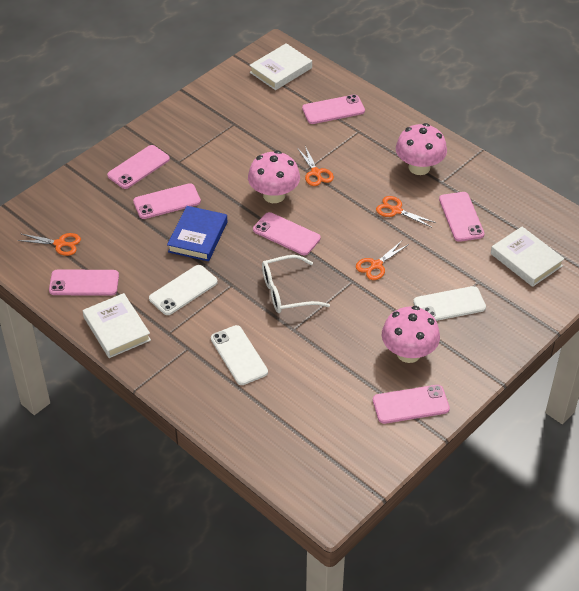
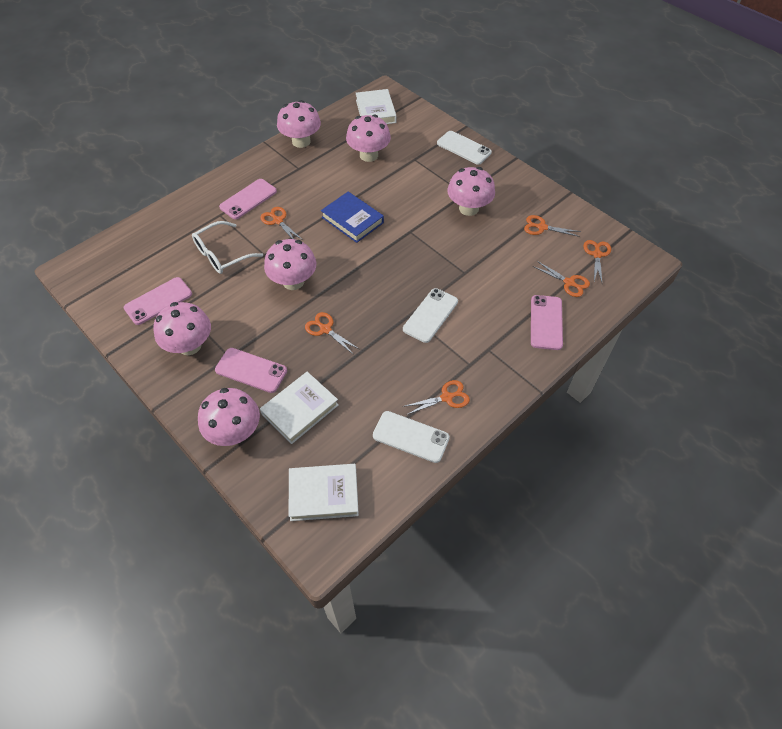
orange scissors: [18,233,81,256] [298,146,334,186] [356,241,409,280] [376,196,436,227] = 4 -> [260,207,303,240] [305,312,359,355] [403,380,470,415] [524,215,581,237] [532,261,590,297] [583,240,611,282] = 6
pink mushroom: [248,150,300,203] [382,306,440,363] [396,123,447,175] = 3 -> [153,302,211,355] [198,388,260,446] [264,239,316,290] [277,100,321,148] [346,114,391,162] [447,167,495,216] = 6
pink phone: [49,269,119,296] [107,145,170,189] [133,183,201,219] [253,212,321,255] [302,94,365,124] [373,385,450,424] [439,192,485,242] = 7 -> [124,277,192,325] [215,348,287,393] [219,179,277,219] [531,295,563,350] = 4

